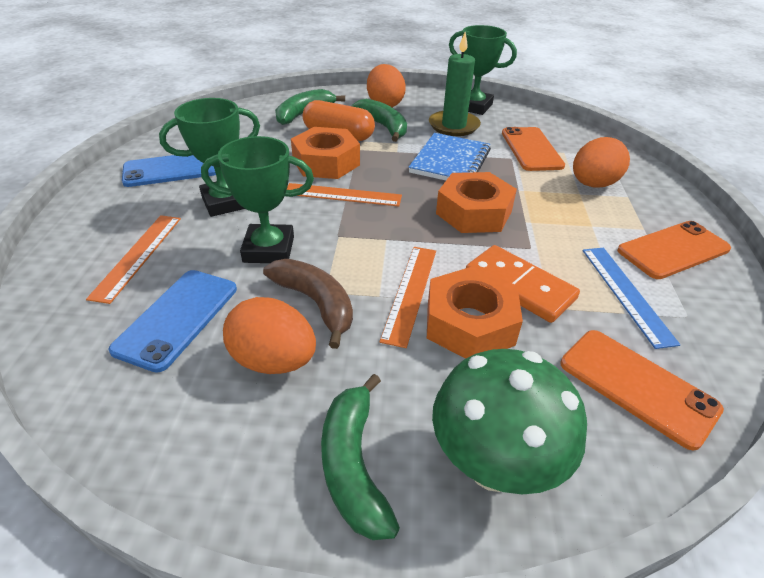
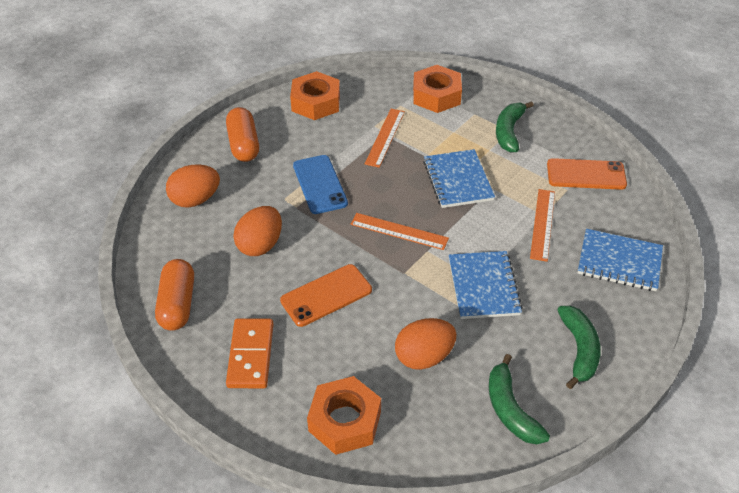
blue notebook: [408,133,491,180] = 1 -> [423,149,495,208] [449,251,523,319] [578,229,663,291] = 3
blue phone: [108,270,237,373] [122,155,216,187] = 2 -> [293,155,348,214] = 1
blue ruler: [582,248,680,349] = 1 -> none = 0
brown banana: [263,259,353,349] = 1 -> none = 0
green candle: [429,32,481,136] = 1 -> none = 0
green mushroom: [432,349,587,494] = 1 -> none = 0
green trophy: [159,98,260,217] [201,136,314,263] [449,25,517,115] = 3 -> none = 0
orange capsule: [303,100,375,141] = 1 -> [155,259,194,331] [226,107,259,162] = 2
orange phone: [502,127,565,171] [561,330,724,451] [617,221,731,279] = 3 -> [280,264,372,327] [547,158,627,190] = 2

